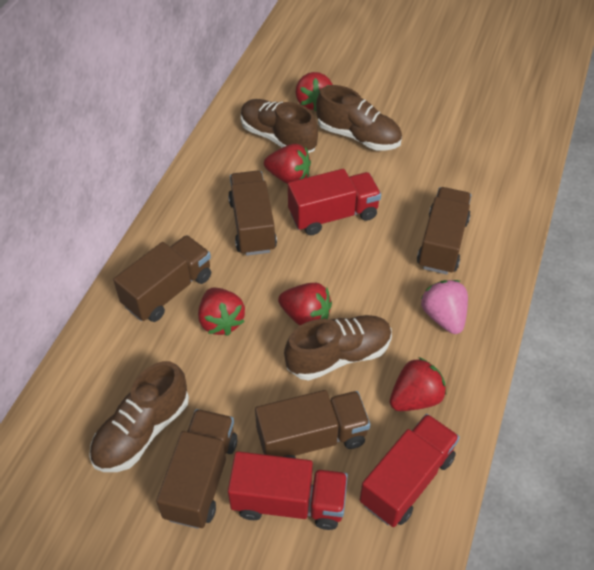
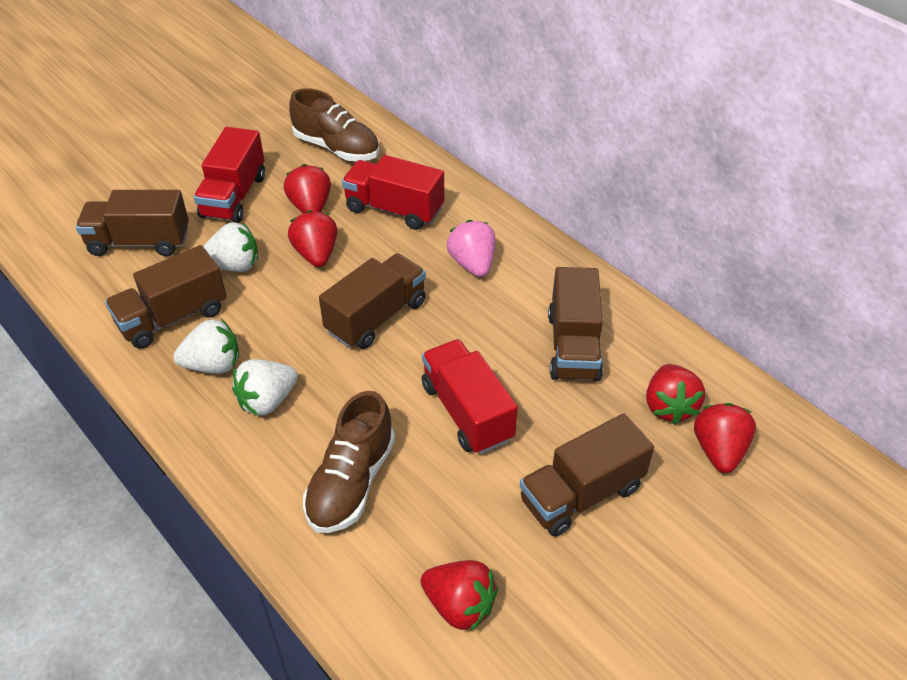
brown shoe: [89,361,189,472] [241,99,318,153] [284,315,392,381] [316,85,402,151] = 4 -> [289,88,379,161] [303,391,395,533] = 2
white strawberry: none = 0 -> [173,319,239,374] [203,222,258,272] [232,359,298,416] = 3

